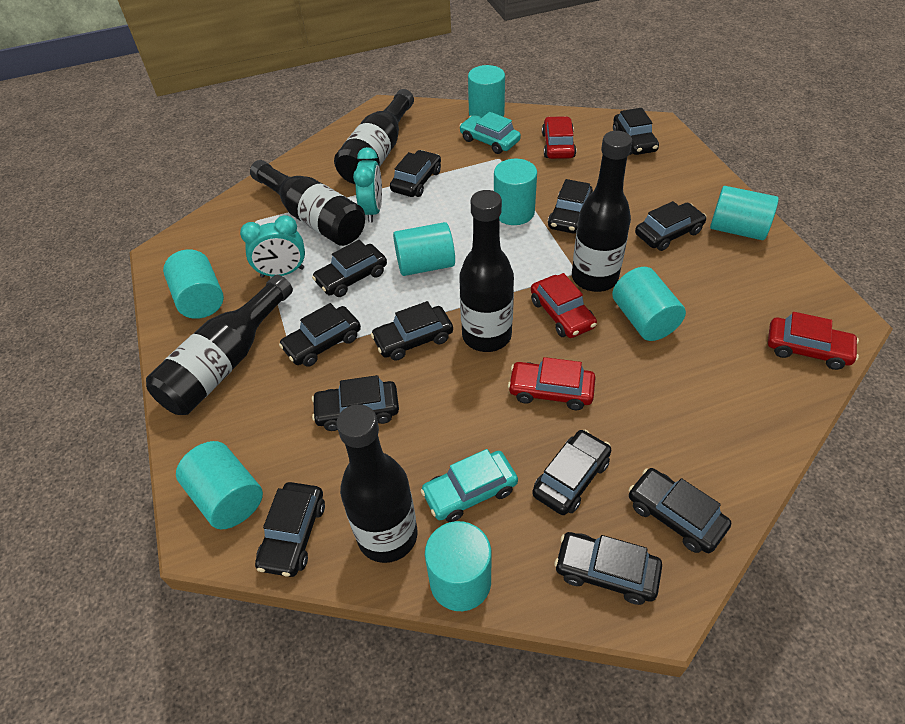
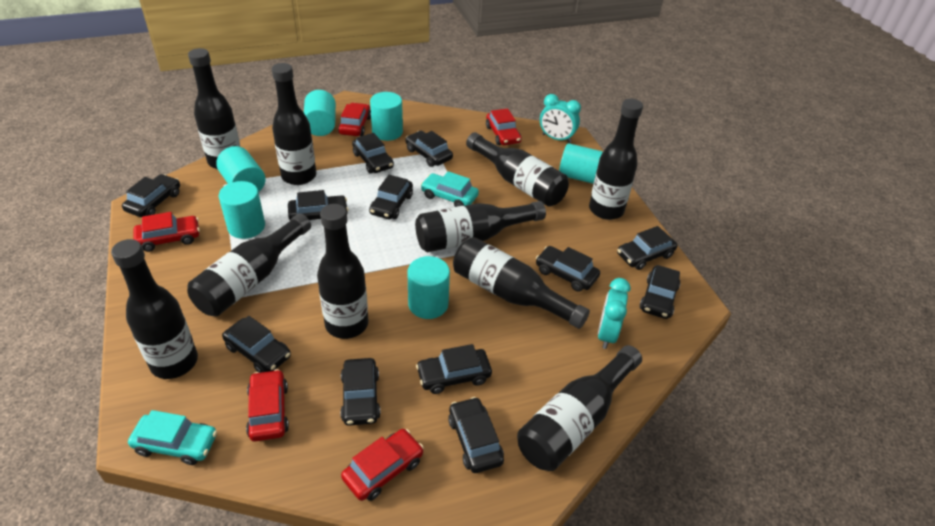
black bottle: [146,275,293,415] [250,160,365,246] [334,89,414,184] [336,404,418,563] [459,190,514,352] [572,131,632,292] = 6 -> [111,239,198,379] [187,213,311,316] [188,48,240,169] [272,63,316,185] [317,204,368,339] [415,201,546,252] [453,237,590,329] [466,132,569,207] [517,345,642,471] [589,99,643,220] = 10
red car: [508,357,596,410] [531,273,597,338] [542,116,576,159] [768,312,859,370] = 4 -> [133,212,200,252] [246,369,289,442] [338,103,371,136] [341,429,424,501] [486,108,522,145] = 5
turquoise cylinder: [163,249,224,319] [176,441,263,529] [393,222,455,276] [425,521,491,611] [468,65,505,117] [494,159,537,225] [612,267,686,341] [710,186,779,240] = 8 -> [216,146,266,192] [218,181,265,239] [304,90,336,136] [370,92,403,141] [407,256,450,319] [559,143,603,184] = 6

